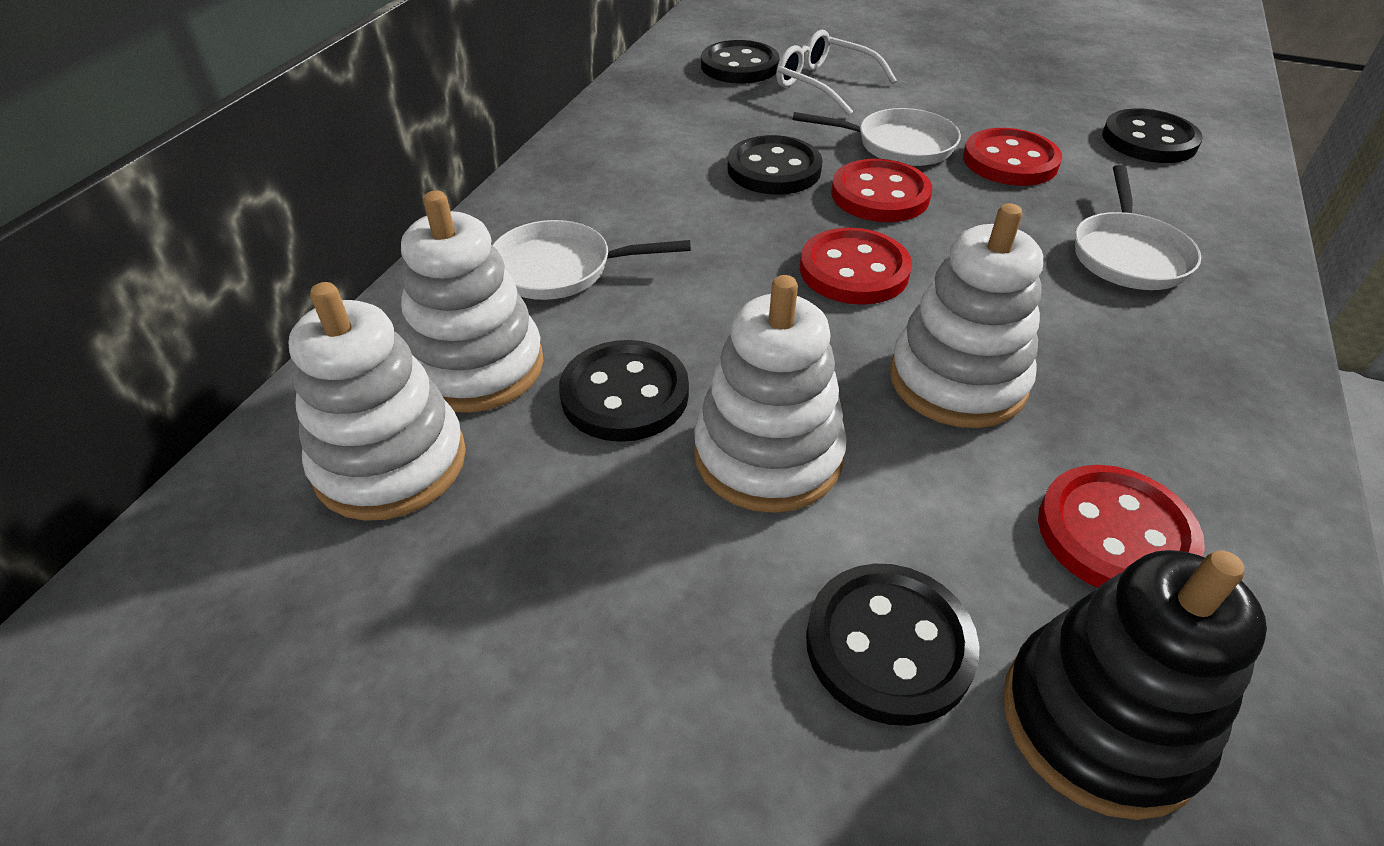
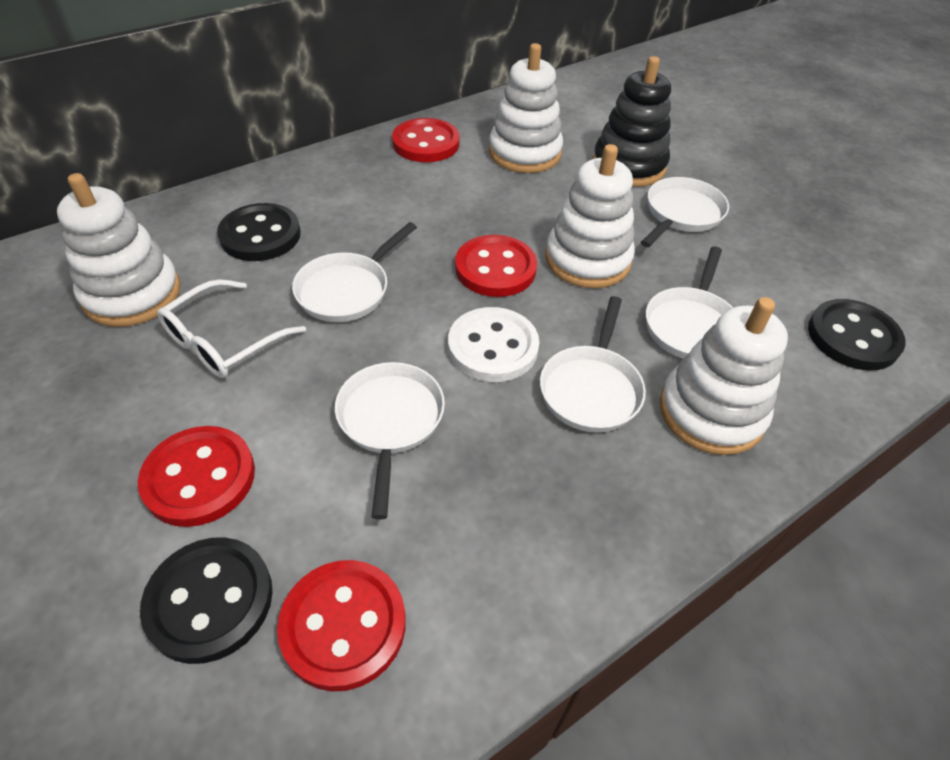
black button: [559,340,689,442] [701,40,780,84] [727,135,823,195] [806,564,980,726] [1102,108,1203,163] = 5 -> [140,537,273,664] [217,203,301,261] [808,299,906,371] = 3
white button: none = 0 -> [448,307,539,382] = 1
white pan: [492,220,691,300] [793,108,961,166] [1075,165,1201,290] = 3 -> [292,222,417,322] [335,362,445,519] [540,296,646,432] [641,177,729,247] [646,246,733,359] = 5

